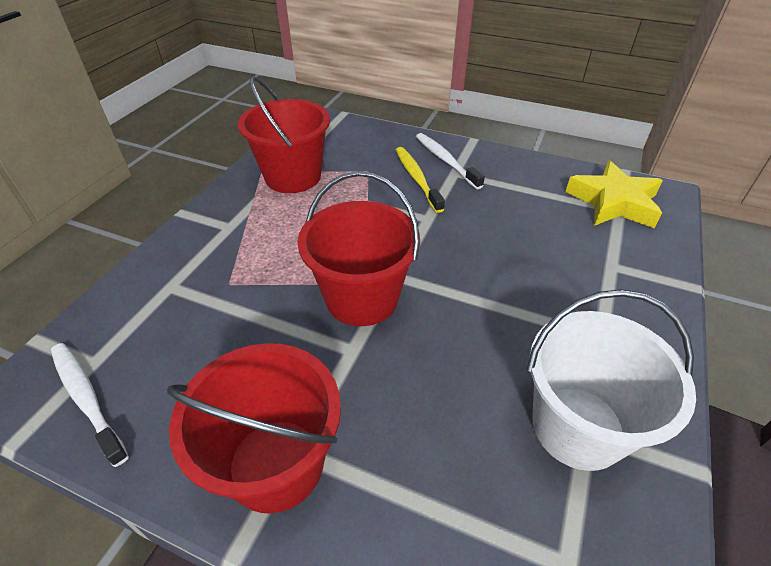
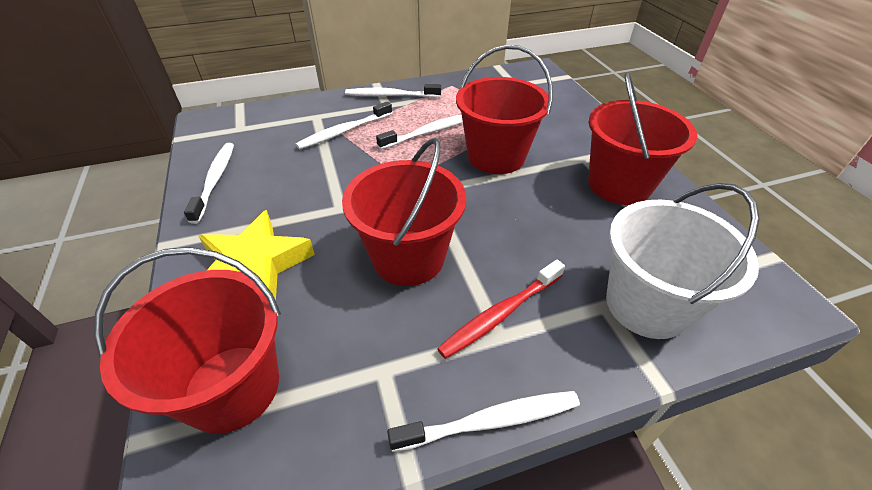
red bucket: [167,343,341,513] [238,76,330,193] [297,171,420,326] = 3 -> [94,247,281,434] [342,138,466,286] [456,45,553,174] [588,72,697,205] = 4
red toothbrush: none = 0 -> [437,260,565,359] = 1
white toothbrush: [51,343,129,467] [416,133,485,189] = 2 -> [184,143,234,224] [296,101,392,149] [345,84,441,98] [376,114,463,150] [387,391,580,452] = 5
yellow toothbrush: [396,147,445,213] = 1 -> none = 0

